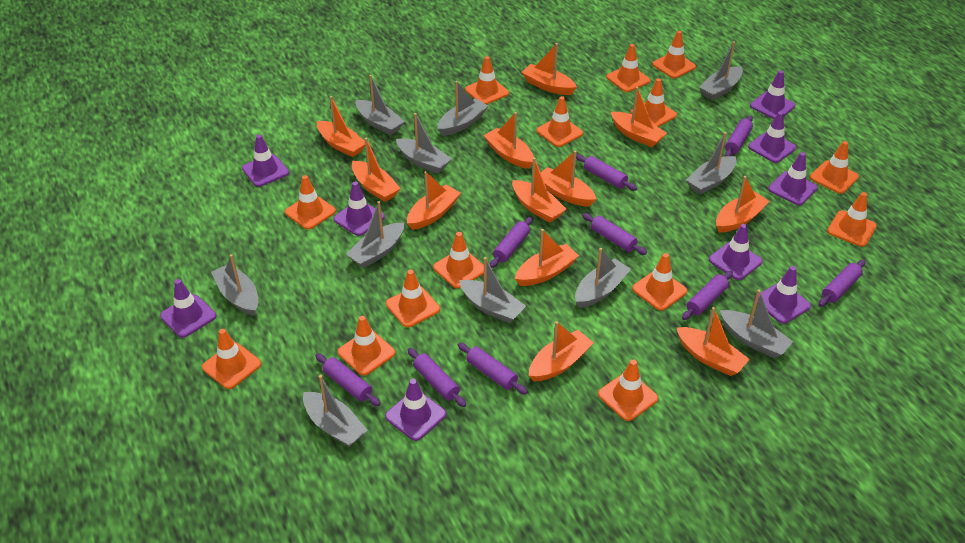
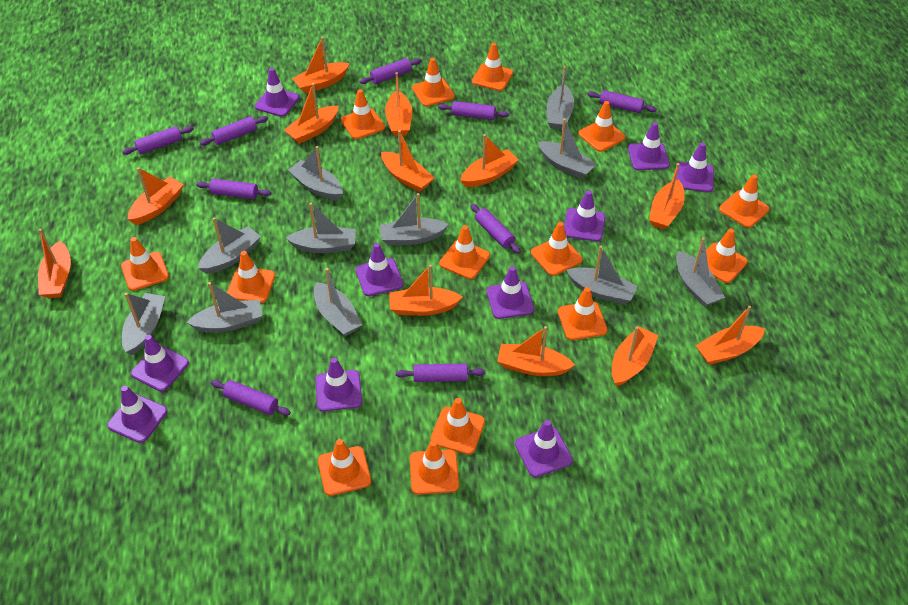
purple traffic cone: [160,279,216,338] [242,134,289,187] [334,182,385,236] [385,379,446,441] [709,224,763,280] [748,111,796,163] [750,70,796,119] [754,266,811,324] [768,152,818,205] = 9 -> [107,386,167,443] [131,335,189,392] [255,68,299,117] [315,358,362,412] [356,243,403,296] [487,266,534,319] [515,420,573,477] [564,190,605,241] [628,122,670,170] [676,142,714,192] = 10

